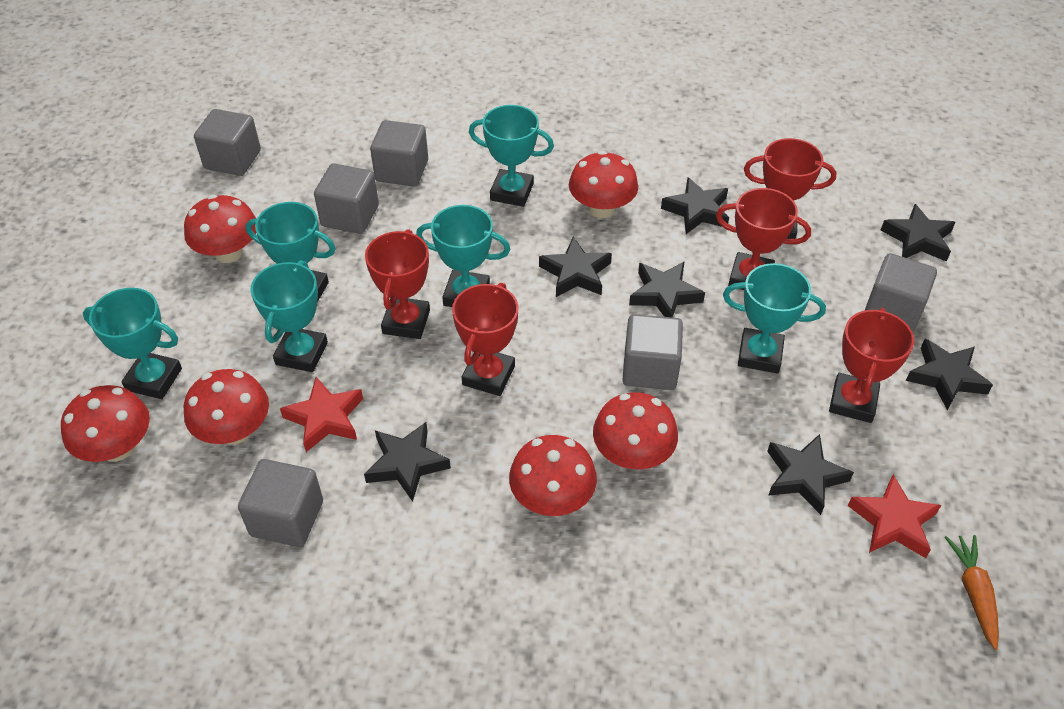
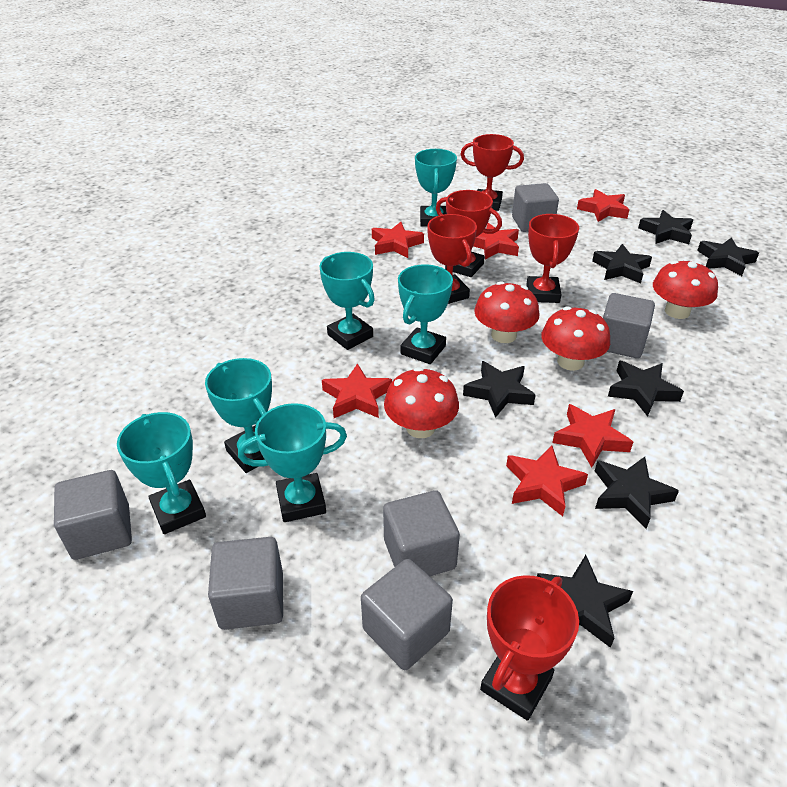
orange carrot: [945,535,999,650] = 1 -> none = 0
red mushroom: [61,385,150,462] [184,195,256,263] [184,369,269,445] [509,435,597,516] [569,151,638,218] [593,392,678,470] = 6 -> [384,367,459,438] [474,281,539,343] [541,306,610,371] [653,260,718,319] = 4
red star: [280,377,363,452] [848,475,941,558] = 2 -> [322,363,392,418] [372,222,424,258] [473,223,519,260] [506,445,588,516] [552,404,633,467] [577,189,629,222] = 6

